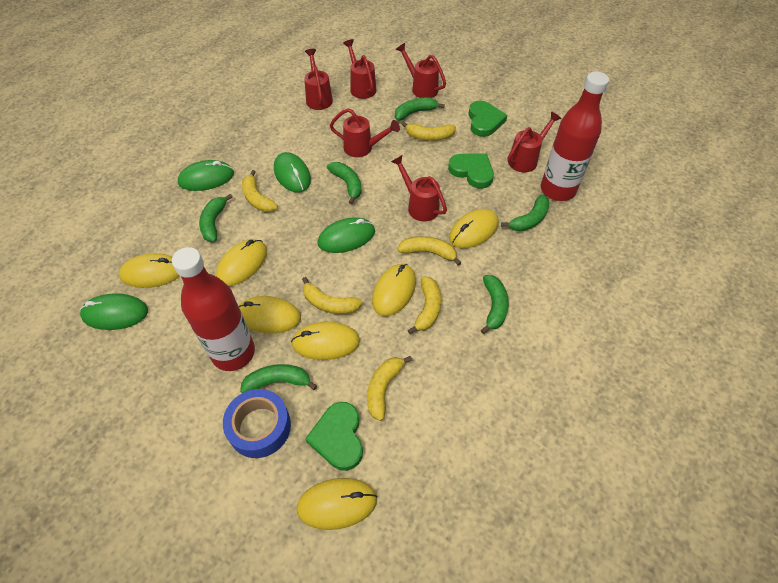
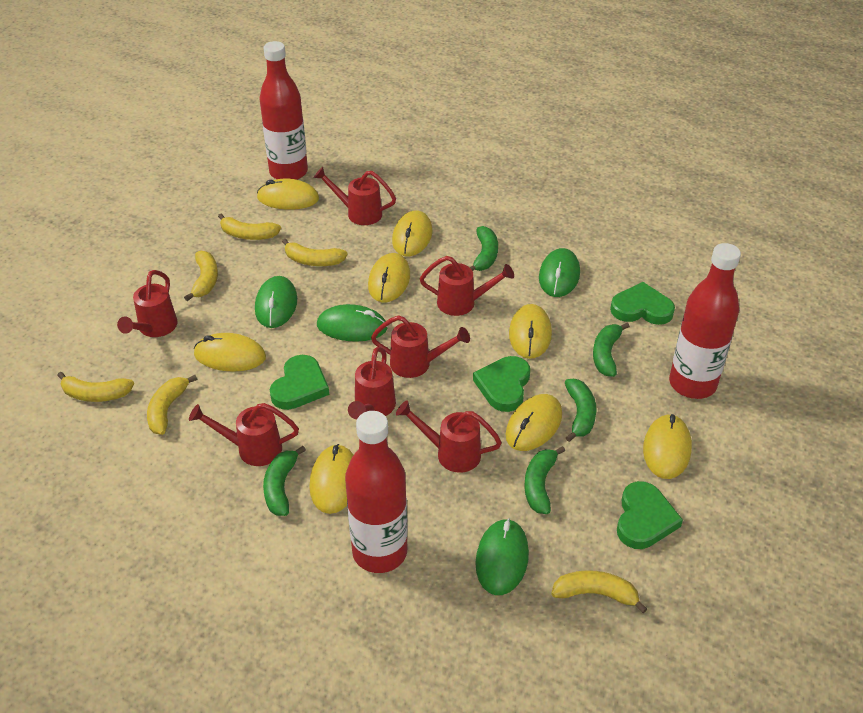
blue tape: [223,389,291,458] = 1 -> none = 0
green banana: [199,194,233,242] [240,364,317,393] [327,162,362,204] [395,97,445,120] [481,275,509,334] [501,195,550,232] = 6 -> [263,446,306,516] [470,226,498,271] [524,446,565,514] [565,379,597,442] [593,323,630,377] = 5
green heart: [305,402,363,471] [448,153,494,189] [468,101,507,137] = 3 -> [270,355,329,410] [473,356,530,412] [610,282,675,325] [617,481,683,549] = 4
red bottle: [172,247,255,371] [541,71,609,201] = 2 -> [260,41,308,180] [345,411,408,573] [669,243,741,399] = 3
red watering can: [304,49,333,110] [330,108,400,157] [343,39,377,99] [391,155,447,222] [396,43,446,98] [507,112,561,172] = 6 -> [117,270,178,337] [189,403,299,466] [314,167,396,225] [348,347,396,419] [371,315,470,378] [396,400,502,473] [420,256,514,316] = 7
yellow mouse: [119,253,180,288] [216,239,267,286] [239,296,301,333] [291,322,360,360] [296,478,377,530] [372,264,416,316] [449,209,499,248] = 7 -> [194,333,266,372] [257,178,319,210] [309,444,353,514] [368,253,410,302] [392,211,433,256] [506,394,562,451] [509,304,552,359] [643,414,692,479] = 8

